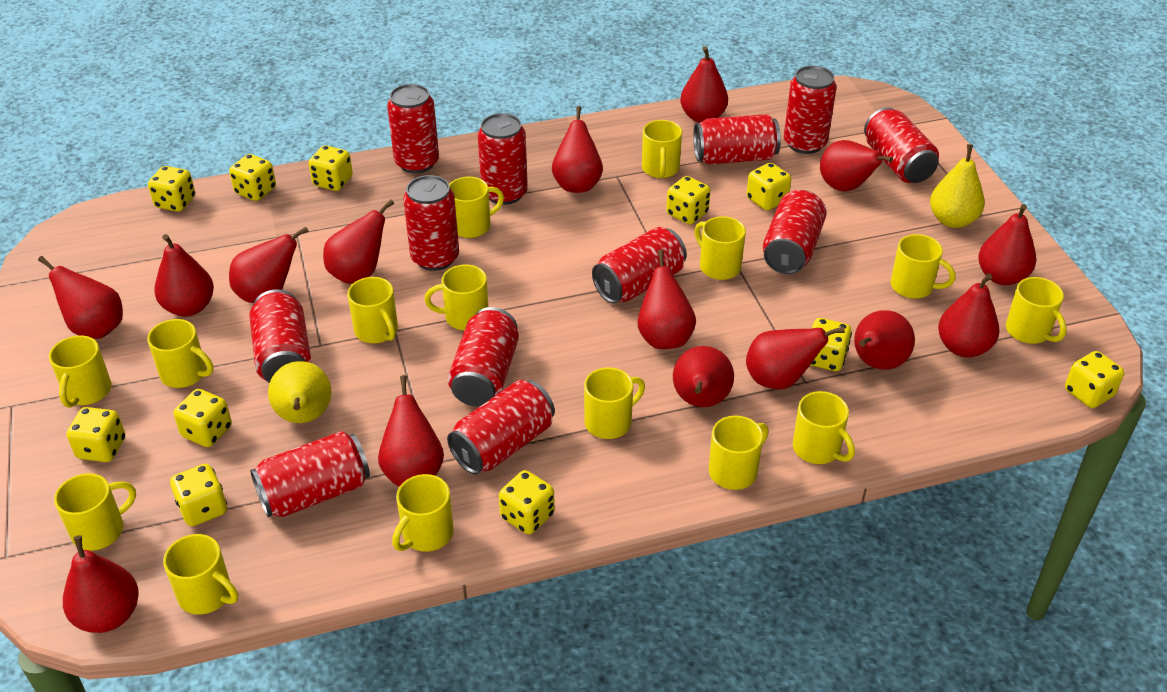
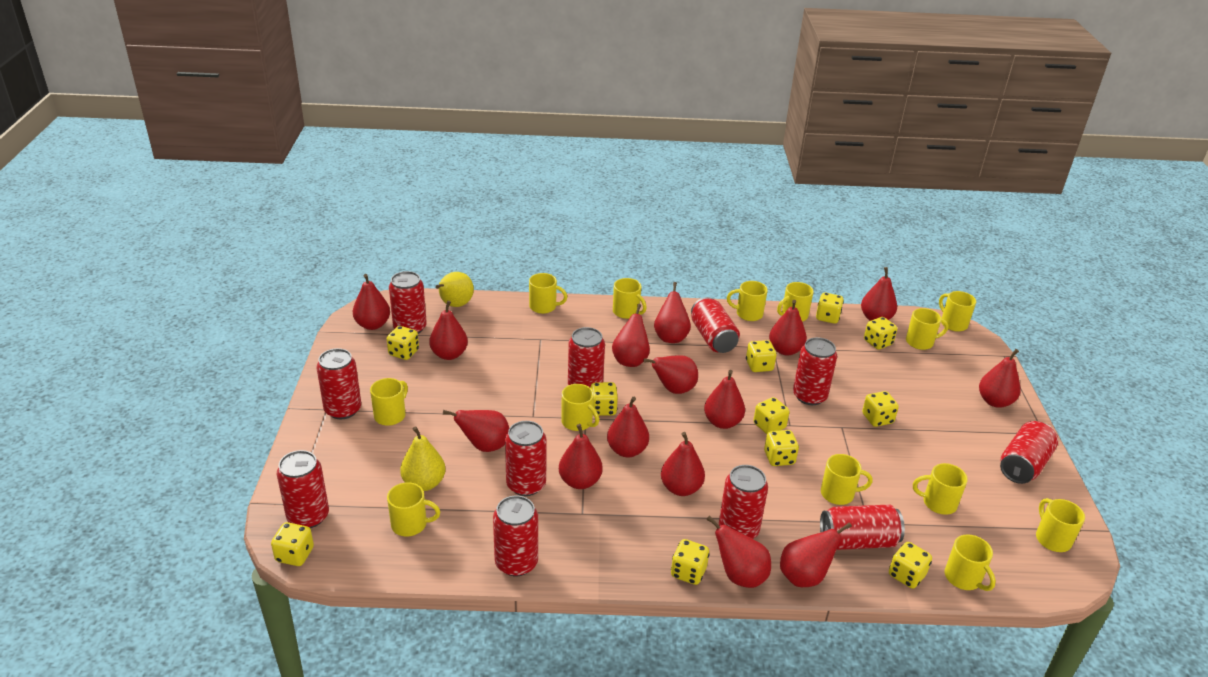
red can: [249,290,312,383] [250,431,370,518] [387,84,439,173] [403,175,459,271] [447,307,519,406] [447,380,555,475] [478,113,528,205] [592,227,687,304] [693,114,781,164] [763,190,827,274] [784,66,837,154] [864,108,939,183] = 12 -> [277,450,329,528] [317,348,361,419] [389,271,427,334] [493,495,538,576] [505,421,547,496] [568,327,605,387] [691,297,740,353] [719,465,768,539] [793,337,837,405] [820,504,905,550] [1000,421,1058,484] = 11
yellow mug: [49,335,112,408] [54,473,136,551] [147,319,213,388] [163,534,238,615] [347,277,398,343] [392,474,454,552] [424,265,488,330] [449,177,504,238] [584,367,645,439] [642,120,682,178] [694,216,746,280] [709,416,768,490] [793,391,855,464] [891,234,956,299] [1006,277,1067,344] = 15 -> [370,378,408,426] [387,482,440,536] [529,273,567,314] [561,384,599,431] [613,278,647,319] [727,281,768,321] [777,282,814,322] [821,454,872,505] [906,308,948,350] [913,463,968,515] [939,291,976,332] [945,534,996,591] [1036,498,1085,552] = 13

